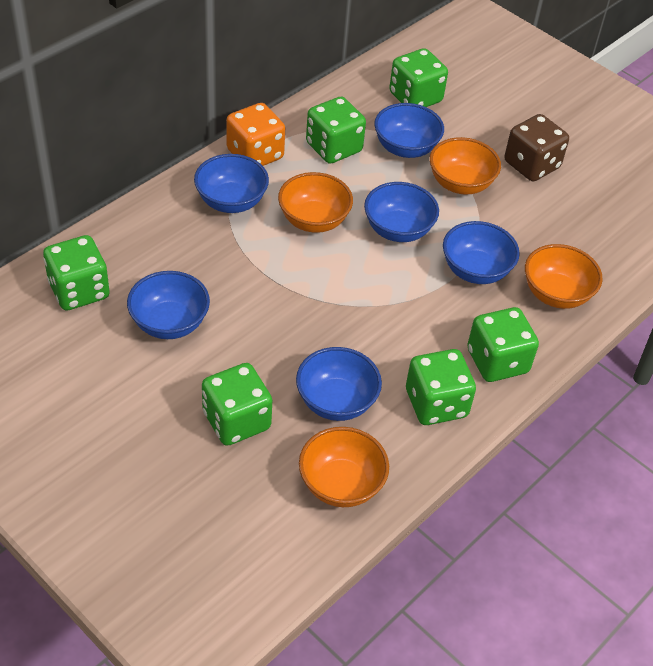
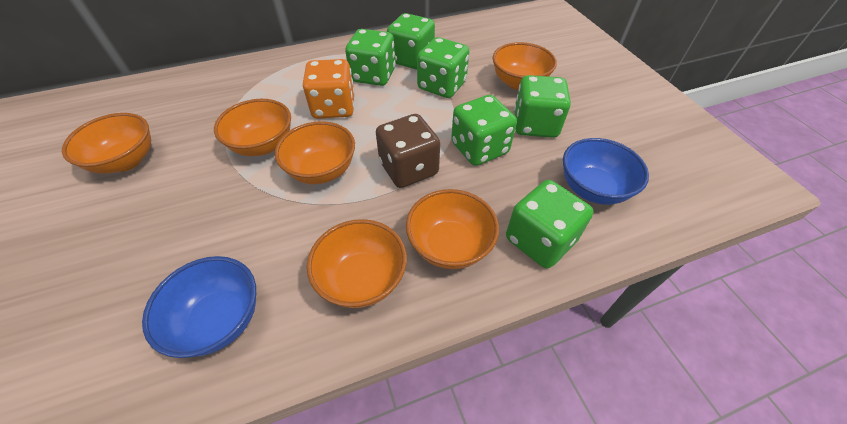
blue bowl: [127,271,210,339] [194,154,269,213] [296,347,382,421] [364,182,439,242] [374,103,444,158] [443,221,520,284] = 6 -> [142,256,256,358] [563,138,649,205] = 2
orange bowl: [278,172,353,233] [299,427,389,507] [430,137,501,194] [525,244,602,309] = 4 -> [62,113,151,174] [214,99,291,156] [275,121,355,184] [307,219,407,308] [406,189,499,269] [493,42,557,90] = 6

